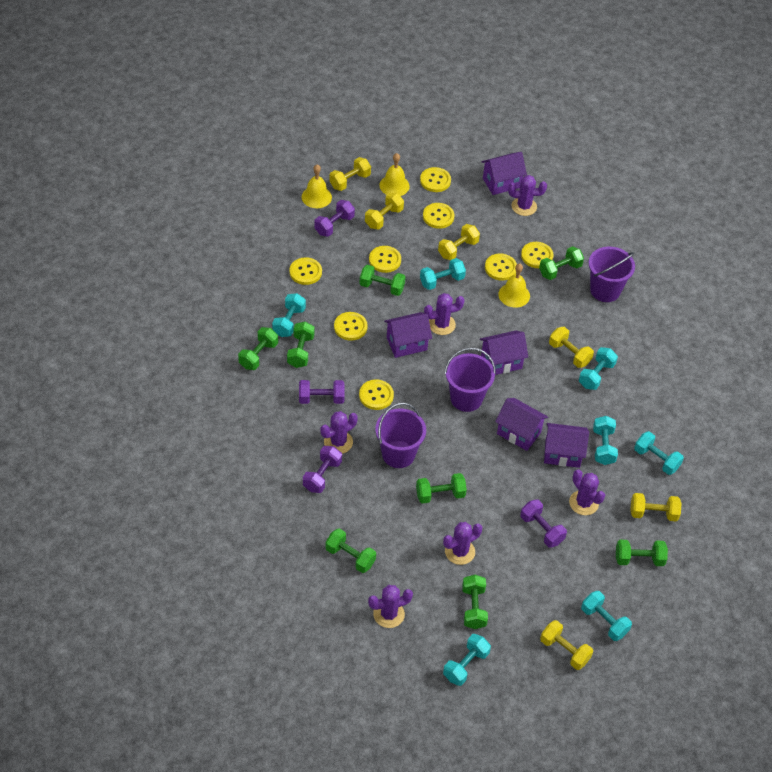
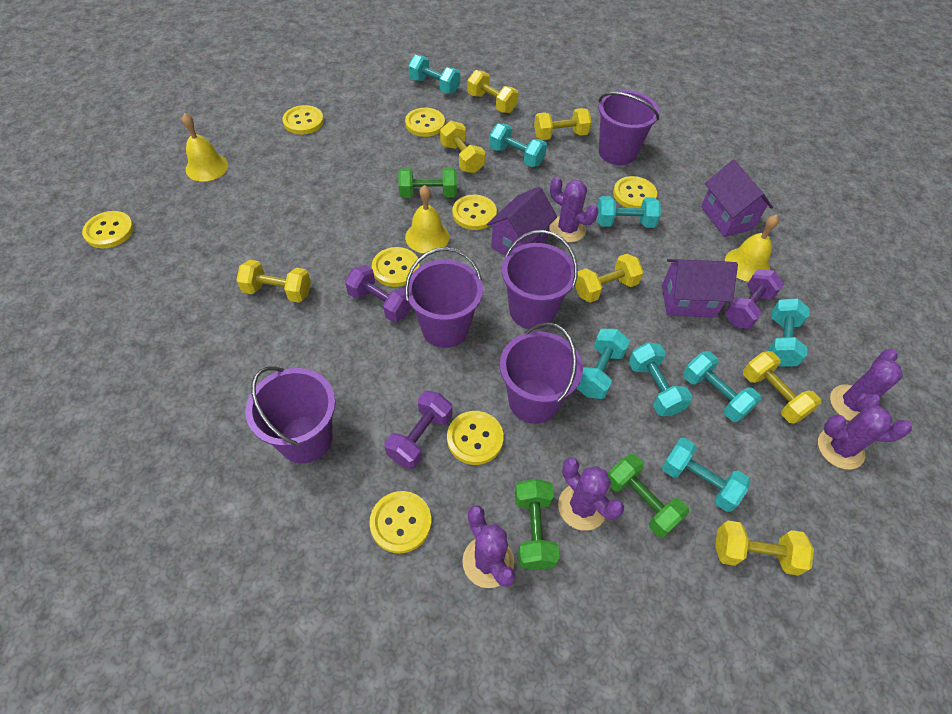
green dumbbell: [238,327,278,370] [287,322,315,368] [325,528,376,573] [359,265,406,296] [416,473,467,504] [462,575,488,629] [539,246,584,280] [616,540,668,566] = 8 -> [398,168,457,198] [515,479,559,570] [608,454,689,538] = 3
purple bucket: [375,403,426,468] [445,347,496,412] [589,247,635,302] = 3 -> [246,367,335,464] [405,247,483,348] [500,322,583,424] [502,230,578,330] [598,90,660,165] = 5
purple cactus: [321,411,358,454] [368,585,413,628] [424,293,465,335] [443,522,482,565] [508,175,547,216] [569,470,605,515] = 6 -> [462,505,516,588] [549,177,598,242] [558,458,624,531] [818,406,912,470] [830,349,903,421] = 5
purple dumbbell: [299,380,345,404] [303,446,342,493] [314,200,355,237] [520,499,567,548] = 4 -> [345,265,411,322] [385,391,452,469] [724,269,784,329] = 3
purple house: [384,312,432,358] [480,331,528,375] [481,152,527,195] [495,398,548,451] [544,423,589,468] = 5 -> [487,187,557,256] [662,259,738,318] [701,160,773,237] = 3
turquoise dumbbell: [272,293,306,337] [420,258,466,290] [443,634,491,686] [579,347,618,390] [581,591,632,641] [593,416,618,465] [634,431,684,475] = 7 -> [408,55,460,94] [489,123,547,167] [577,328,630,399] [597,196,661,228] [628,343,693,416] [662,438,751,512] [683,351,761,422] [768,298,810,367] = 8
yellow dumbbell: [329,157,371,191] [365,193,404,229] [438,224,480,260] [540,620,593,670] [549,327,594,368] [630,493,681,521] = 6 -> [236,260,311,303] [440,121,485,173] [467,70,519,113] [534,108,592,140] [575,254,644,303] [715,521,814,576] [743,351,821,424] = 7

